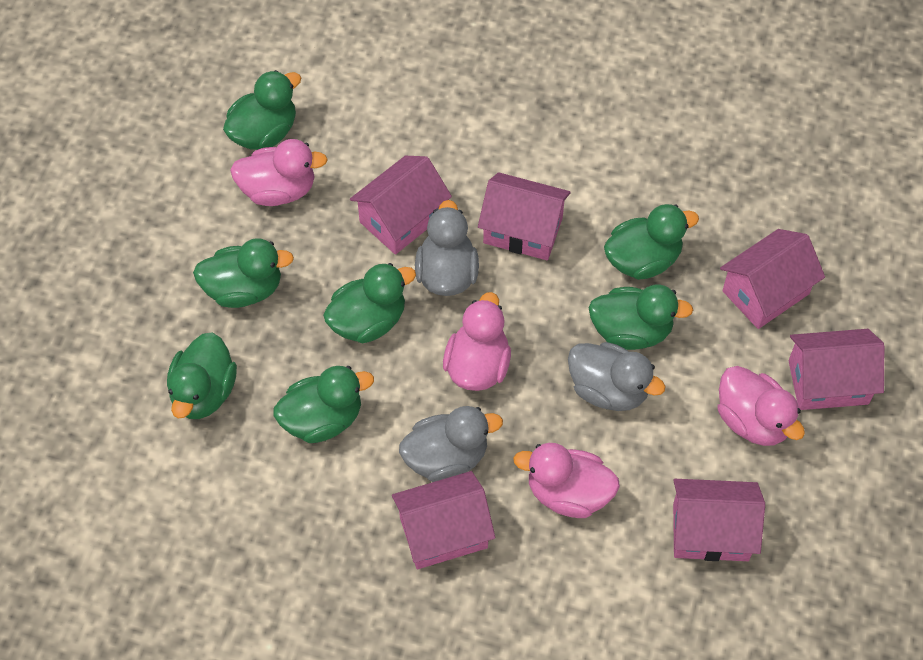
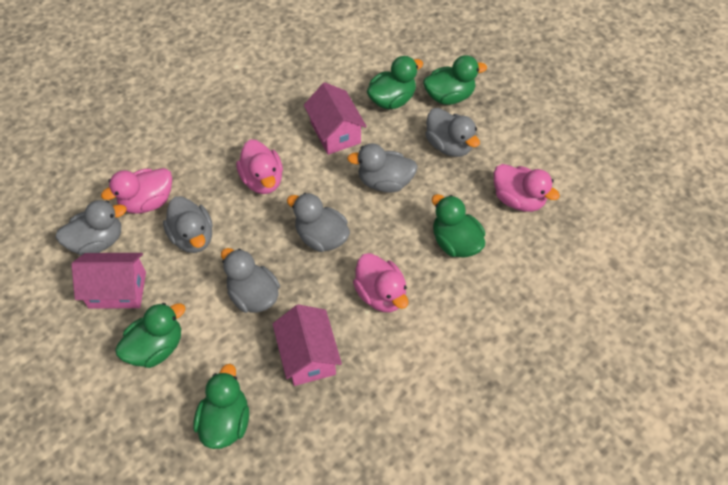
green duck: [167,332,237,419] [193,238,294,308] [223,70,301,150] [273,366,374,443] [323,263,416,343] [588,284,693,350] [604,204,699,280] = 7 -> [115,303,185,368] [194,364,249,449] [367,56,423,109] [423,55,487,105] [432,194,485,258] = 5
grey duck: [399,406,503,482] [415,200,479,296] [568,342,666,411] = 3 -> [55,200,126,255] [163,196,213,253] [221,248,280,313] [287,193,350,252] [347,143,418,193] [426,108,480,157] = 6
pink house: [350,156,452,255] [392,471,495,569] [478,172,571,260] [673,479,765,561] [720,229,825,329] [789,329,884,410] = 6 -> [71,253,146,309] [273,304,342,386] [304,82,367,155] = 3

